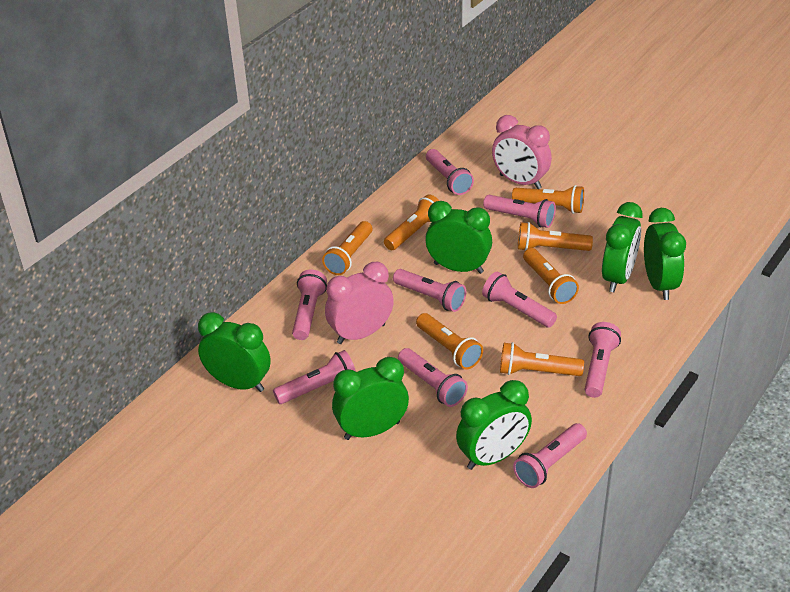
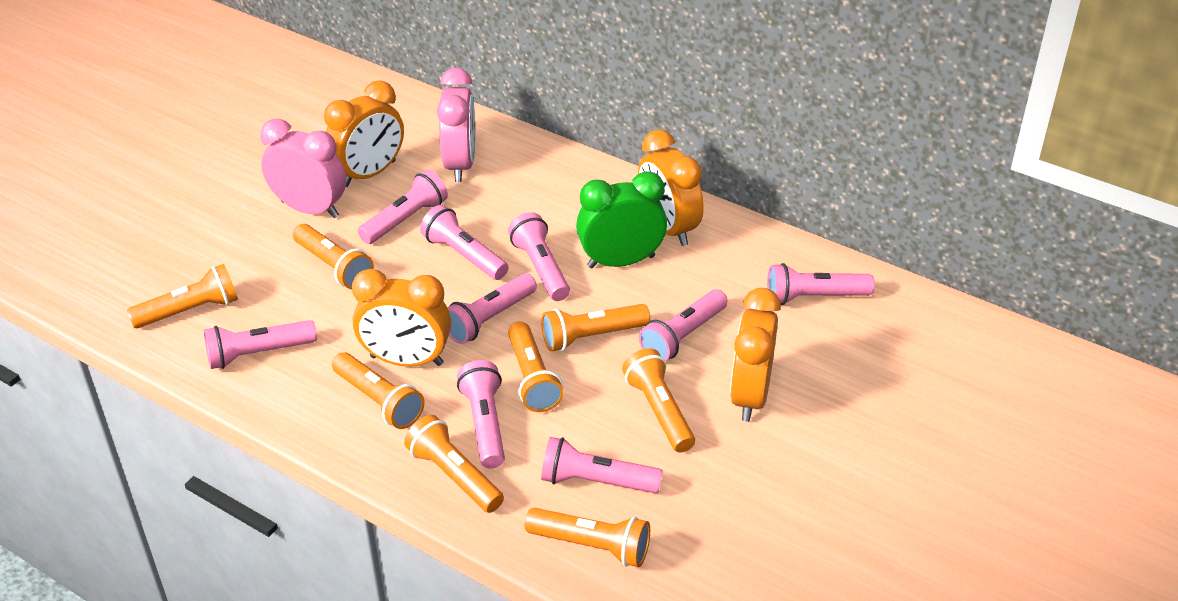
green clock: [198,312,271,392] [332,357,409,440] [425,201,492,274] [456,380,532,470] [602,202,643,292] [644,208,686,300] = 6 -> [576,171,667,268] = 1
orange clock: none = 0 -> [324,80,404,187] [352,269,451,367] [638,129,704,246] [730,288,781,422] = 4
orange flashlight: [322,221,372,275] [384,195,440,250] [416,313,483,369] [500,342,584,376] [512,185,584,214] [518,222,593,251] [523,248,579,304] = 7 -> [127,264,238,328] [293,224,374,289] [332,352,425,429] [404,415,504,513] [508,321,564,412] [525,508,650,567] [541,304,650,351] [622,348,695,453] = 8

